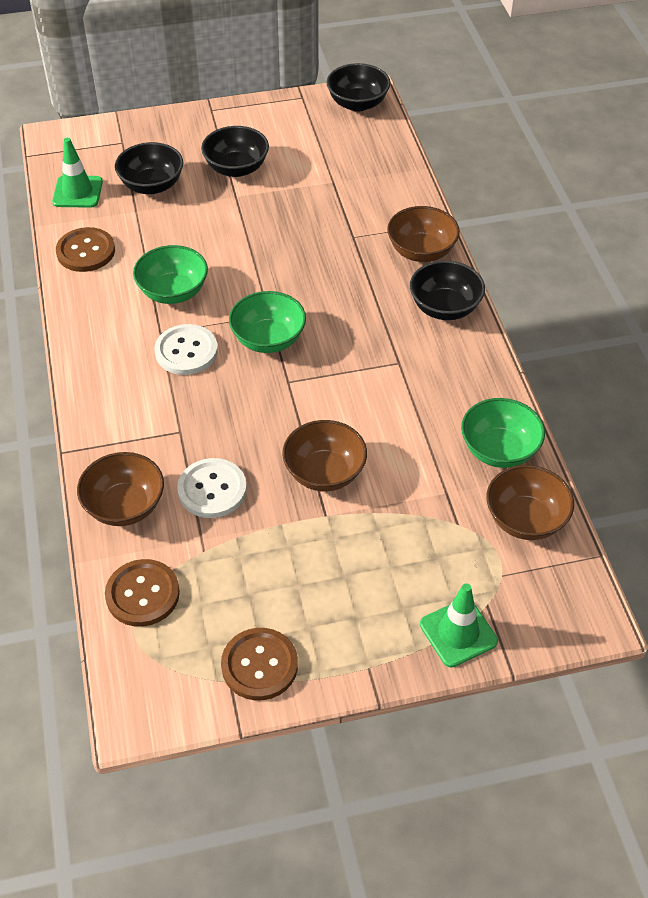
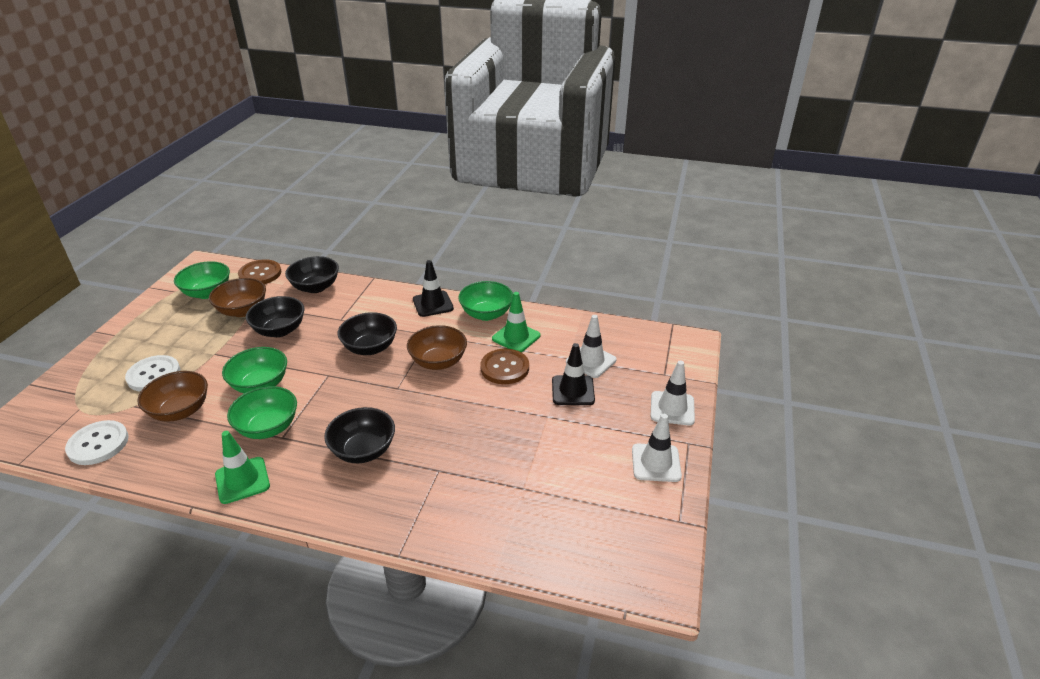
black traffic cone: none = 0 -> [413,260,454,317] [552,343,595,405] = 2
brown bowl: [77,452,164,526] [282,420,367,492] [387,206,460,262] [486,465,574,540] = 4 -> [137,371,208,422] [209,278,266,317] [407,325,467,370] = 3
brown button: [56,227,115,272] [105,559,180,627] [221,628,298,700] = 3 -> [238,259,281,284] [480,349,529,384] = 2
green bowl: [133,245,208,304] [229,291,306,353] [461,398,545,468] = 3 -> [174,261,230,299] [222,347,287,393] [227,386,297,439] [458,281,513,321] = 4
white traffic cone: none = 0 -> [566,315,616,378] [632,414,682,482] [651,361,695,426] = 3

